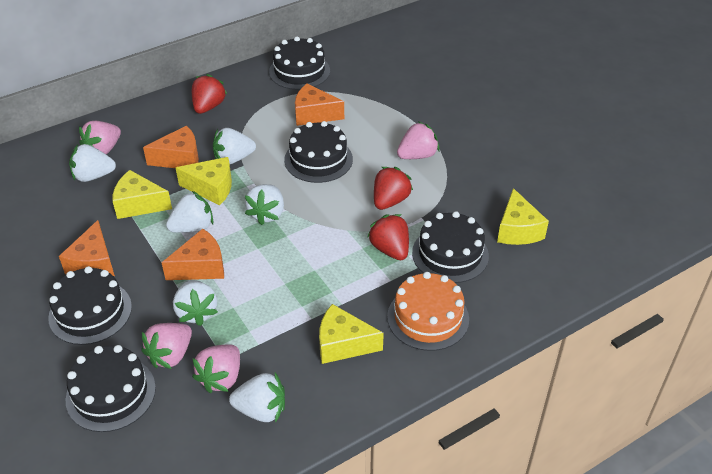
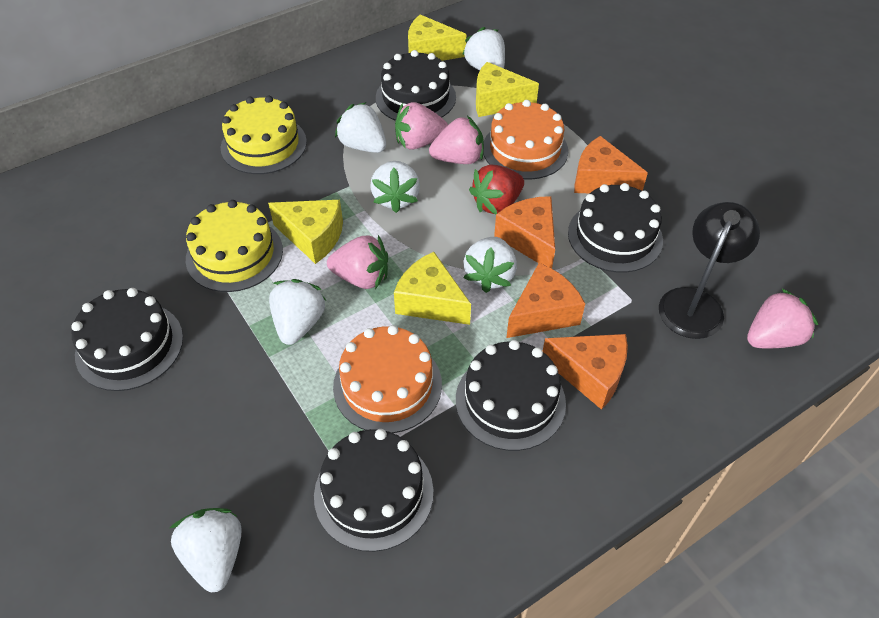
black lamp: none = 0 -> [659,202,760,339] = 1
orange cake: [387,272,469,351] = 1 -> [333,325,442,433] [483,100,568,180] = 2
red strawberry: [192,74,227,114] [367,214,409,260] [374,167,413,210] = 3 -> [469,164,524,214] = 1
yellow cake: none = 0 -> [186,200,283,292] [221,96,307,174] = 2

